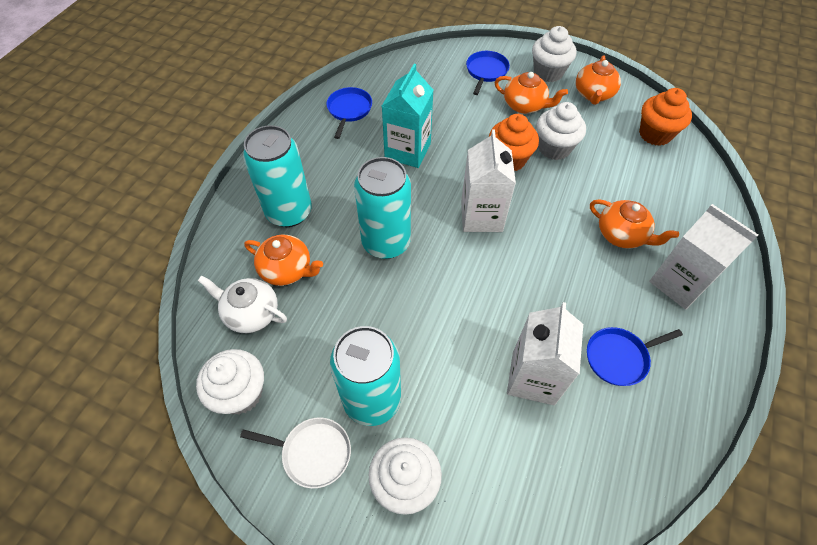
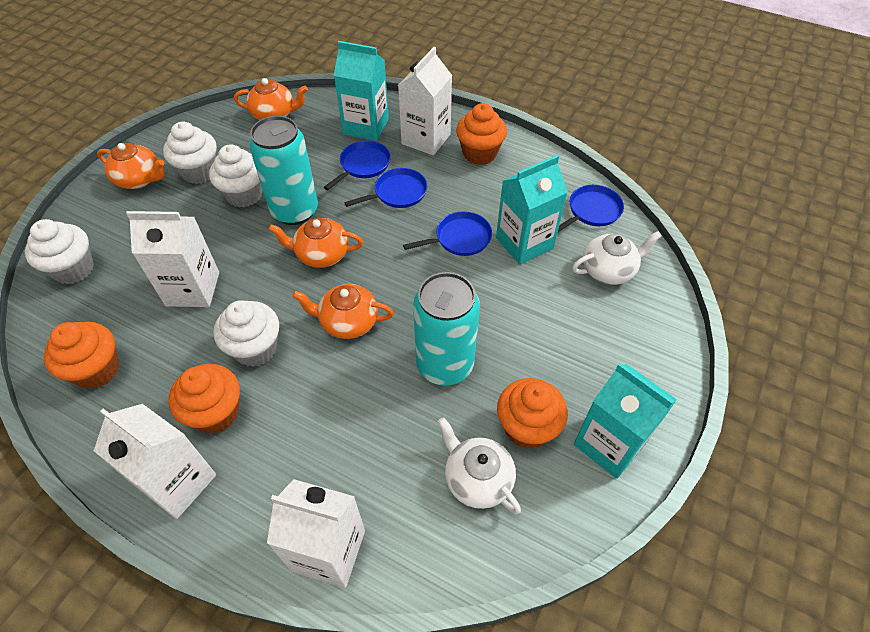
blue pan: [327,87,372,139] [466,51,510,95] [587,327,683,386] = 3 -> [324,141,391,190] [344,168,427,208] [403,211,492,256] [558,185,624,232] = 4
orange cupcake: [489,114,539,171] [639,88,692,146] = 2 -> [44,322,119,389] [168,364,240,434] [456,103,507,165] [497,378,568,449] = 4
turquoise can: [243,125,312,227] [330,326,401,426] [354,157,411,259] = 3 -> [249,116,318,225] [413,272,480,386] = 2
turquoise carton: [382,64,433,168] = 1 -> [334,41,389,141] [496,155,568,265] [574,363,677,479] = 3
white carton: [461,129,516,232] [507,302,583,405] [649,204,758,309] = 3 -> [94,404,216,519] [126,211,219,307] [267,479,365,588] [398,47,452,156] = 4
white pan: [240,417,351,489] = 1 -> none = 0
white teapot: [198,276,287,333] = 1 -> [438,417,521,514] [572,231,662,285] = 2

